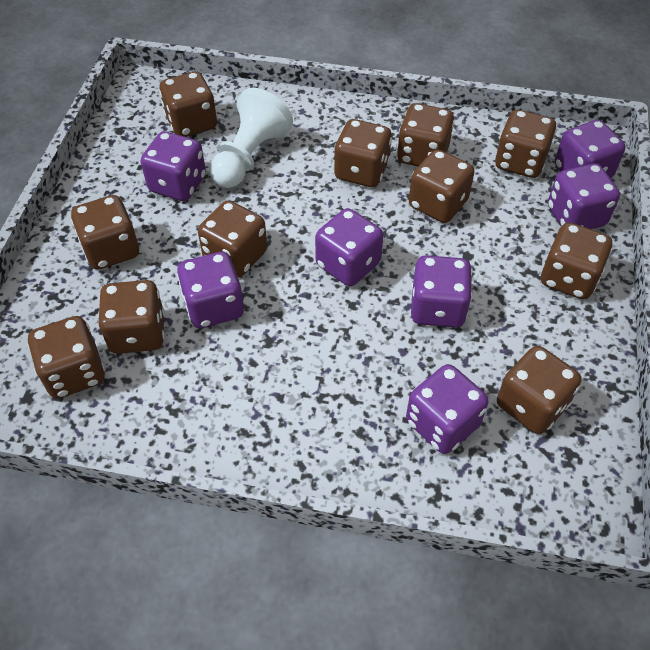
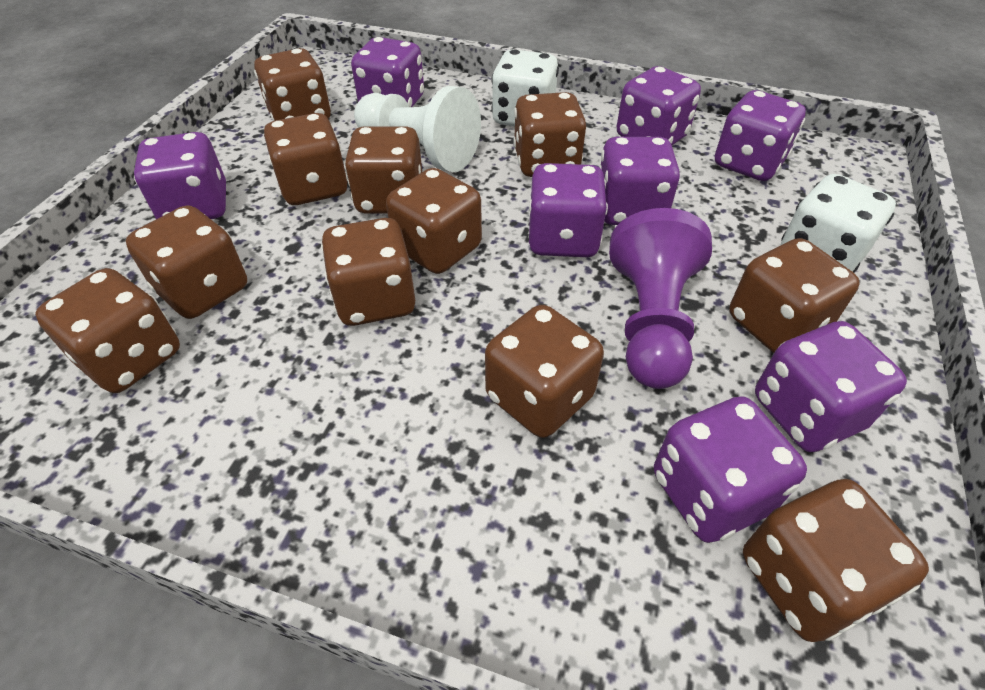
purple dice: [141,131,206,201] [177,252,244,328] [315,208,383,286] [406,364,489,454] [411,255,472,327] [548,163,620,229] [555,120,625,179] = 7 -> [134,132,226,219] [351,37,424,107] [529,163,608,257] [599,137,680,225] [617,66,701,145] [654,396,807,543] [715,90,806,181] [755,321,907,452] = 8
purple pawn: none = 0 -> [609,208,712,389] = 1
white dice: none = 0 -> [491,49,559,126] [780,174,896,273] = 2

